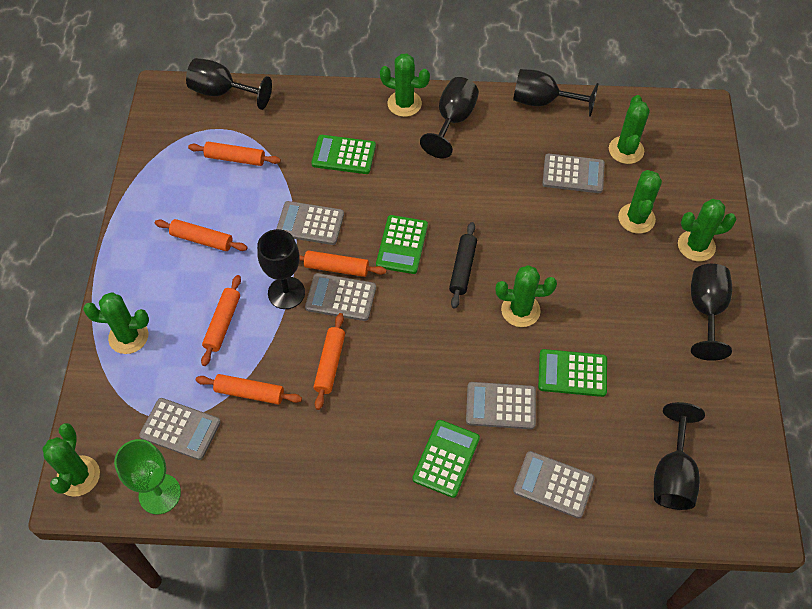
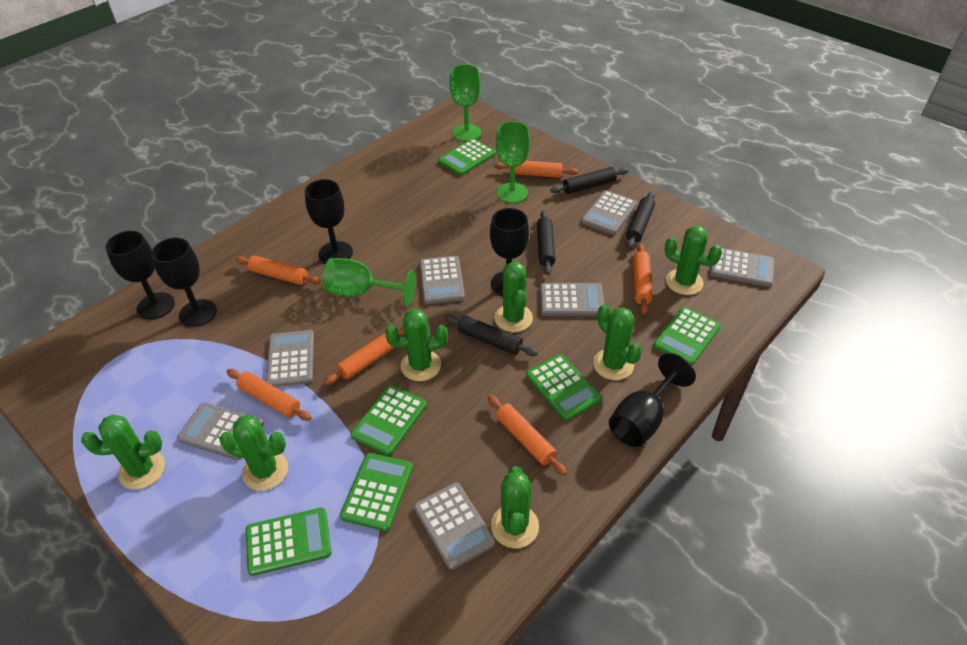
black goblet: [186,58,272,110] [257,229,305,309] [420,77,479,158] [513,69,598,117] [654,402,705,510] [691,264,732,361] = 6 -> [106,231,175,319] [151,238,217,327] [305,179,353,264] [490,208,529,296] [609,353,696,447] = 5
black rolling pin: [449,222,477,308] = 1 -> [444,315,538,356] [537,210,555,275] [550,167,629,194] [626,191,655,249] = 4
green calculator: [311,135,376,174] [376,215,428,274] [412,420,480,498] [538,349,607,397] = 4 -> [246,508,331,576] [340,453,413,531] [350,385,427,456] [438,138,496,176] [526,354,601,421] [653,307,721,366] = 6
green goblet: [114,439,181,515] = 1 -> [322,258,416,306] [449,64,481,141] [496,121,530,203] = 3
grey calculator: [139,398,221,460] [276,201,344,245] [305,273,376,321] [466,382,536,429] [513,451,595,519] [542,154,605,193] = 6 -> [177,402,263,460] [266,330,314,387] [414,482,495,570] [420,256,465,304] [540,283,604,316] [581,190,637,235] [709,248,775,287] = 7

